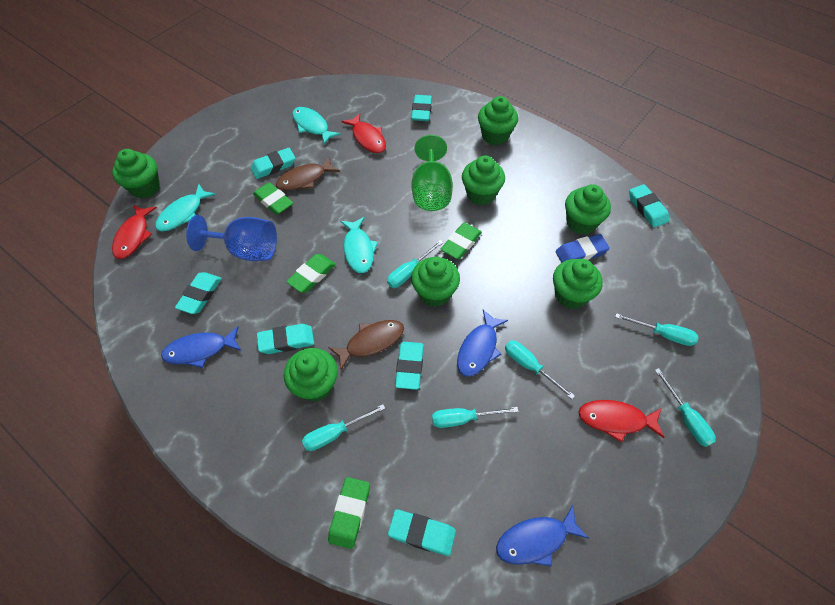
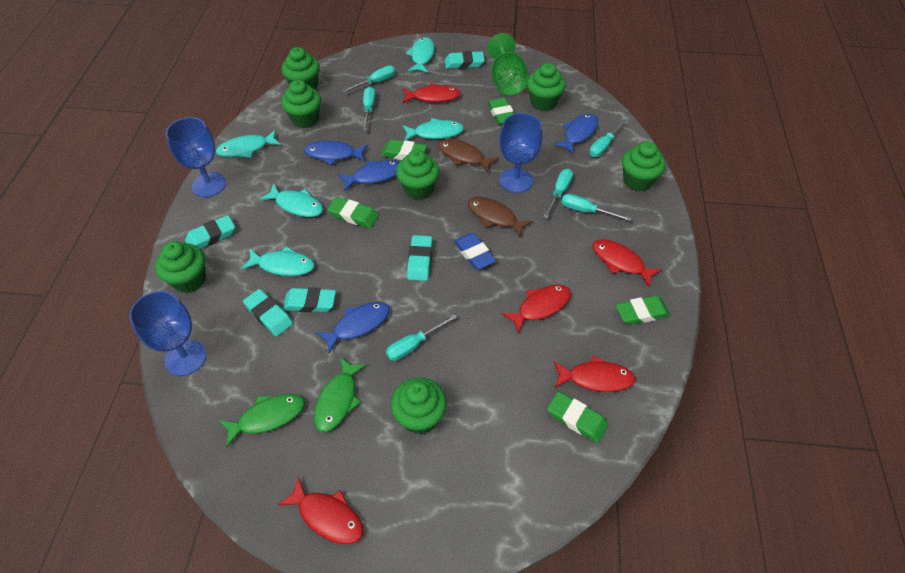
blue fish: [161,326,241,368] [457,309,508,377] [496,505,589,567] = 3 -> [304,141,368,165] [315,302,390,353] [338,160,399,191] [554,114,598,154] = 4
blue goblet: [186,215,277,261] = 1 -> [129,291,206,376] [166,117,226,197] [499,113,542,193] = 3
green eraser: [253,182,293,215] [286,254,336,293] [328,477,370,549] [440,223,482,259] = 4 -> [328,197,379,228] [381,140,427,160] [487,97,514,125] [547,392,608,443] [616,295,670,325] = 5
green fish: none = 0 -> [219,394,305,447] [314,357,367,432] = 2
red fish: [112,205,157,259] [341,113,386,153] [578,400,665,443] = 3 -> [277,477,364,544] [402,83,461,103] [501,284,571,334] [554,355,636,392] [592,239,662,287] = 5
turquoise eraser: [175,272,222,314] [250,148,296,179] [257,324,314,354] [388,509,456,556] [395,342,424,390] [411,95,432,121] [629,184,669,228] = 7 -> [185,215,235,249] [243,289,293,336] [283,287,336,312] [407,235,433,281] [445,51,485,69] = 5
turquoise fish: [155,184,216,232] [292,107,341,145] [340,217,378,273] = 3 -> [216,130,281,158] [241,246,315,276] [259,183,323,217] [402,118,464,141] [406,37,435,73] = 5

